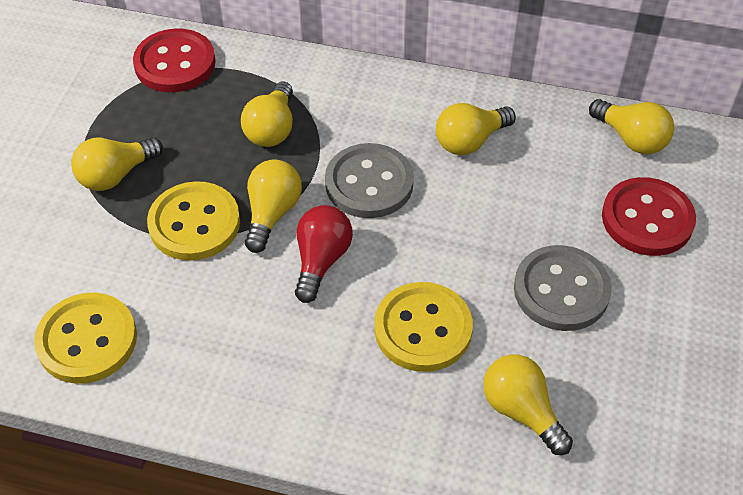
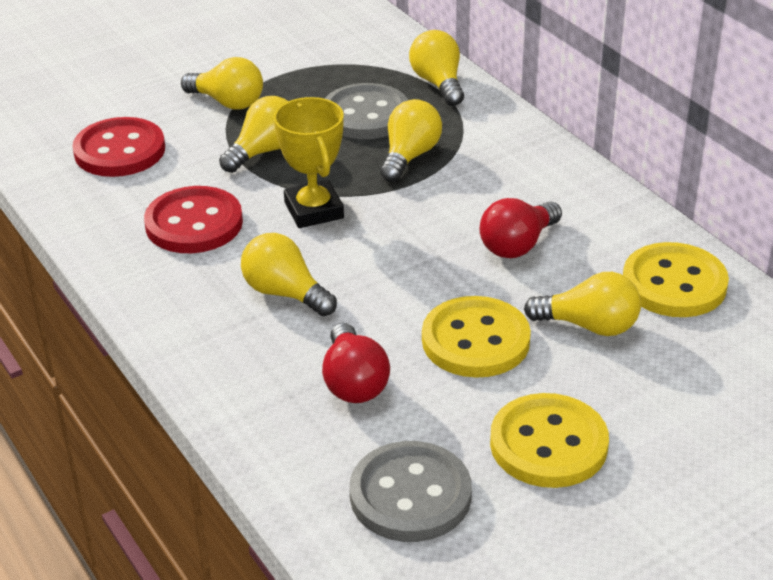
red light bulb: [295,205,353,303] = 1 -> [322,323,390,403] [479,198,562,258] = 2
yellow trophy: none = 0 -> [274,97,344,228] = 1

